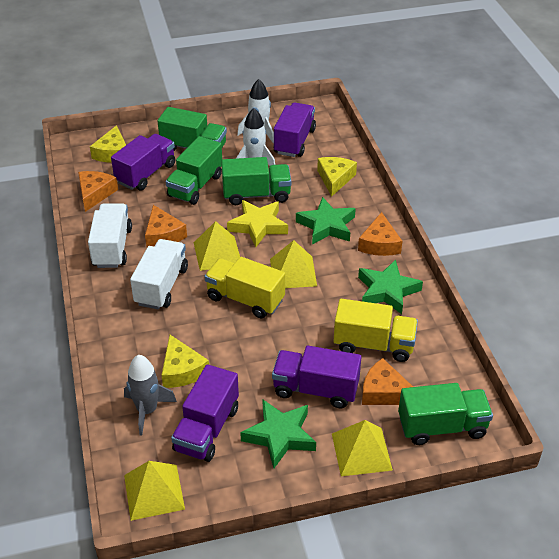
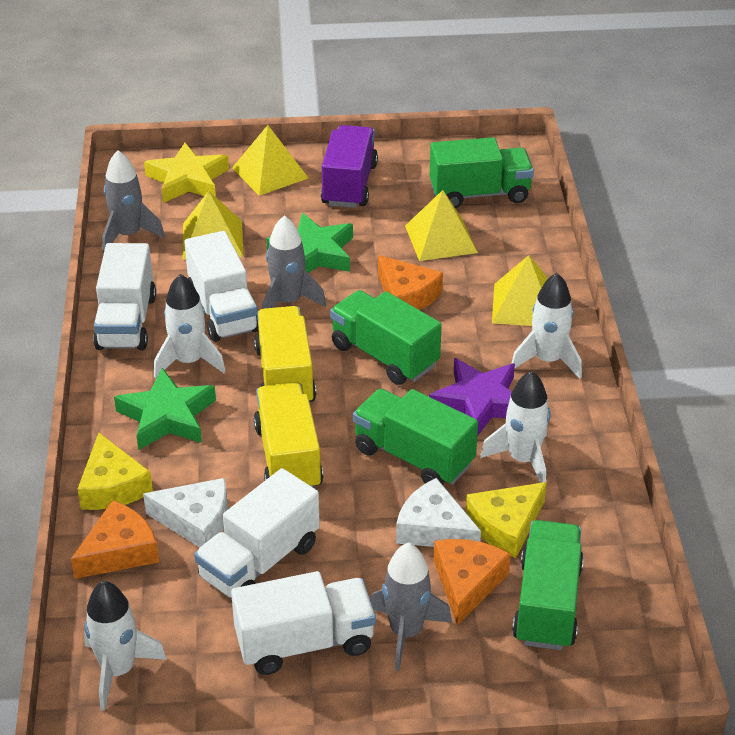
green star: [240,400,316,468] [296,197,356,245] [358,260,423,314] = 3 -> [114,368,216,450] [266,213,353,273] = 2
grey rocket: [124,355,177,436] = 1 -> [102,150,165,253] [262,215,326,309] [371,543,452,671] = 3
orange cheese: [78,171,118,212] [145,205,187,247] [358,212,402,256] [362,358,413,405] = 4 -> [71,500,159,579] [378,255,443,310] [434,539,511,625] = 3
purple star: none = 0 -> [429,358,515,436] = 1
purple truck: [111,134,175,190] [171,364,239,462] [272,345,361,408] [274,102,316,157] = 4 -> [321,125,378,208] = 1
white cheese: none = 0 -> [143,478,228,548] [396,478,481,547] = 2
white rocket: [236,108,275,166] [237,79,274,143] = 2 -> [84,581,167,711] [154,274,226,379] [480,371,550,483] [511,273,582,379] = 4
white truck: [88,204,132,268] [130,239,188,309] = 2 -> [93,243,156,350] [184,231,259,342] [194,468,320,598] [231,571,376,675] = 4
yellow cheese: [90,125,126,163] [161,335,209,388] [317,157,357,197] = 3 -> [77,433,153,510] [466,482,547,558] = 2

